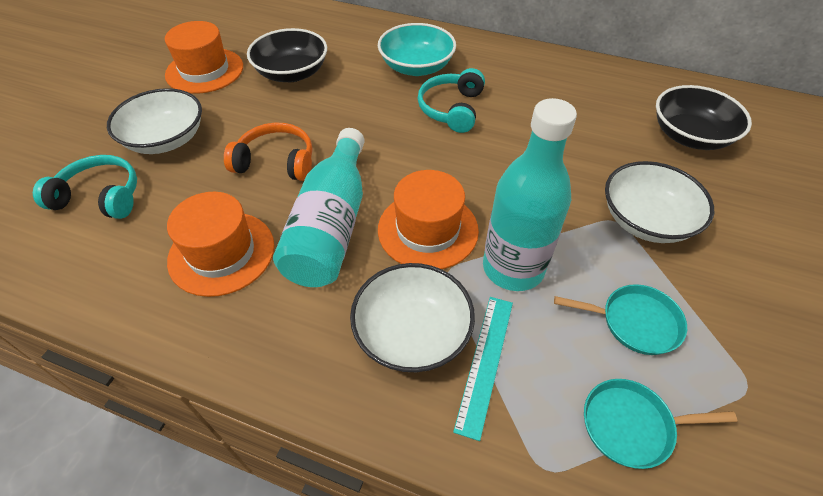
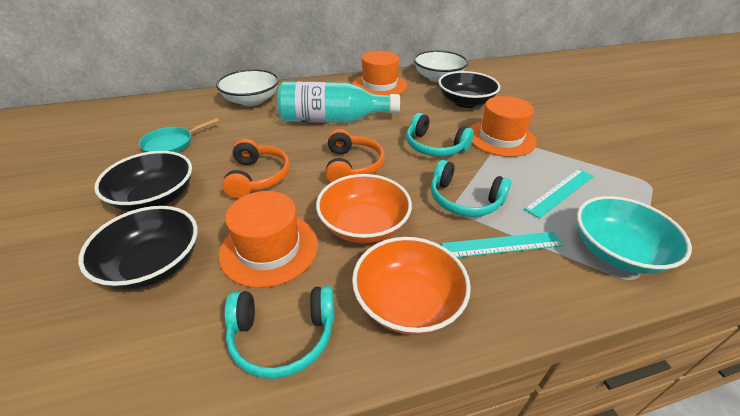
black bowl: [247,28,327,82] [656,85,752,150] = 2 -> [78,206,198,290] [94,151,192,211] [439,71,500,108] = 3
orange bowl: none = 0 -> [316,174,412,243] [352,237,471,335] = 2
orange headphones: [224,123,313,181] = 1 -> [222,139,290,199] [326,129,385,183] = 2
turquoise bottle: [273,128,365,287] [483,98,577,291] = 2 -> [278,82,400,122] = 1
turquoise headphones: [33,155,137,219] [418,68,485,133] = 2 -> [224,286,334,379] [406,113,474,157] [431,160,511,217] = 3
turquoise pan: [554,284,687,355] [584,379,737,469] = 2 -> [139,118,219,153] = 1
turquoise ruler: [453,297,513,441] = 1 -> [442,232,564,258] [524,169,594,219] = 2
white bowl: [107,88,202,154] [350,263,475,372] [605,161,714,243] = 3 -> [216,69,279,106] [414,50,468,82] = 2

